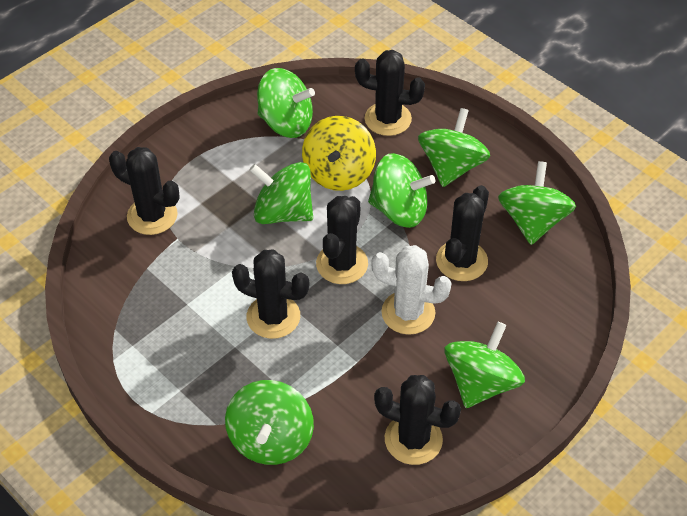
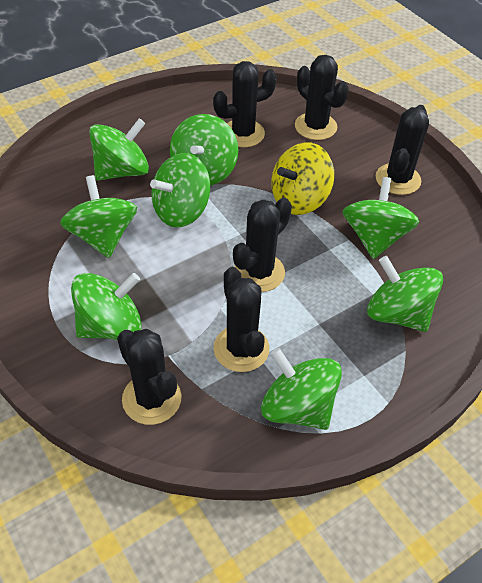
green spinning top: [225,380,314,465] [249,162,313,224] [257,68,315,138] [368,153,435,228] [418,108,490,187] [444,322,525,408] [498,161,576,245] = 7 -> [60,175,137,258] [71,273,142,340] [89,118,149,181] [150,153,210,227] [170,114,238,185] [261,348,342,430] [343,177,419,259] [367,256,443,332] = 8
white cactus: [371,245,452,335] = 1 -> none = 0

